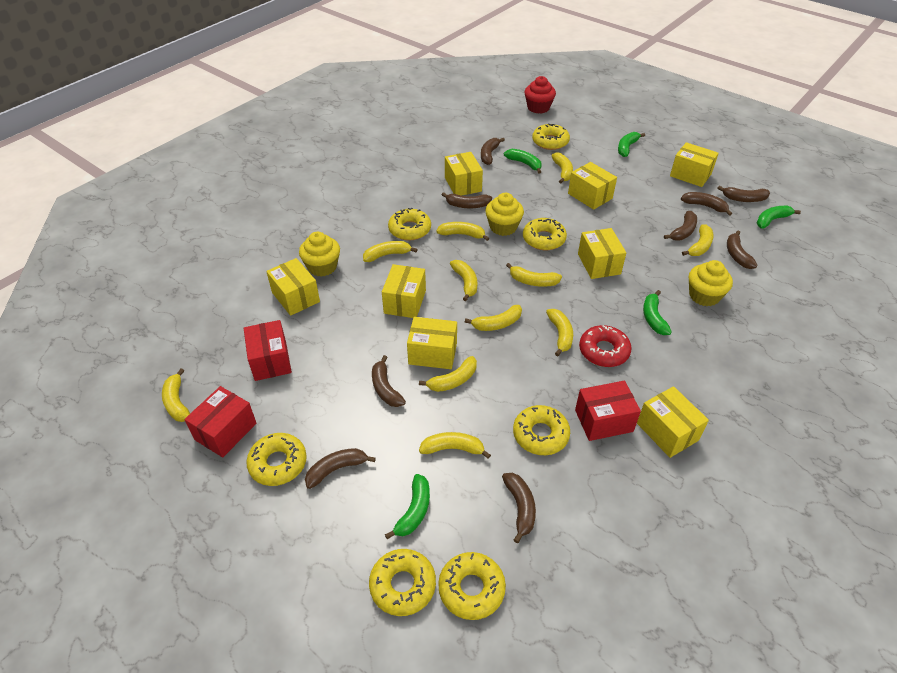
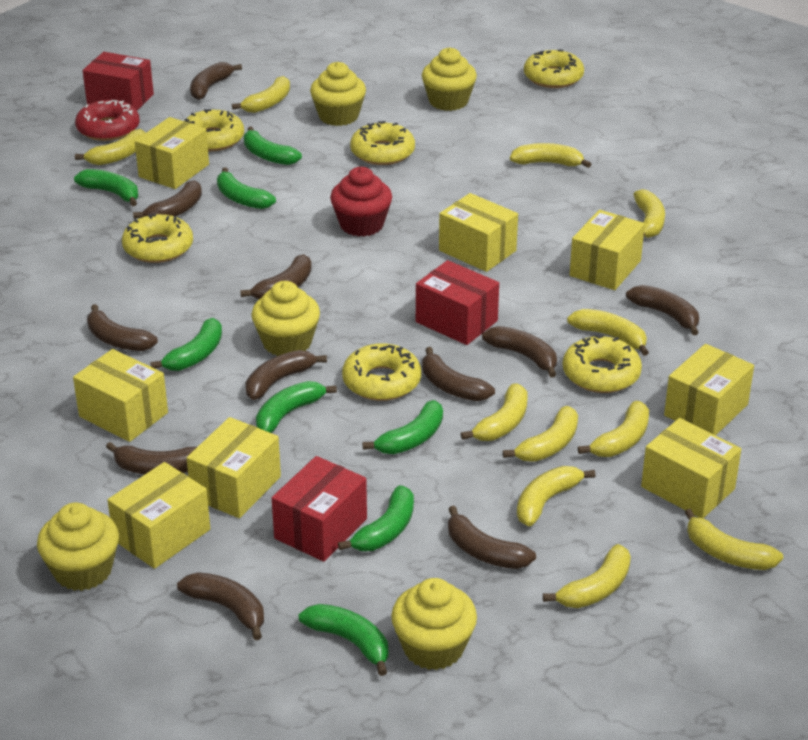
brown banana: [305,448,376,489] [372,355,406,407] [442,192,492,208] [481,138,505,165] [502,473,536,543] [664,211,697,241] [681,192,732,216] [717,186,770,202] [727,230,758,269] = 9 -> [87,304,158,351] [106,442,197,475] [133,180,202,219] [177,572,264,640] [190,62,242,100] [240,254,312,300] [246,350,327,400] [422,347,495,401] [448,506,536,569] [482,326,557,378] [626,285,699,335] = 11
green banana: [385,474,430,539] [504,149,542,174] [618,132,645,157] [643,290,672,335] [757,205,801,229] = 5 -> [74,169,138,206] [150,318,222,371] [217,167,276,209] [244,127,302,165] [256,381,337,433] [298,604,389,676] [338,485,414,551] [362,400,443,454] = 8
yellow cupcake: [299,232,340,277] [485,193,524,236] [689,260,733,306] = 3 -> [37,503,119,591] [251,281,320,356] [310,62,366,126] [391,578,477,670] [422,47,477,111] = 5
yellow donut: [246,433,307,486] [369,549,436,616] [388,208,431,241] [438,552,506,620] [513,405,570,455] [523,218,567,250] [532,124,570,150] = 7 -> [122,214,193,263] [184,109,244,151] [342,343,421,401] [350,121,415,165] [524,50,584,88] [563,334,642,393] = 6

